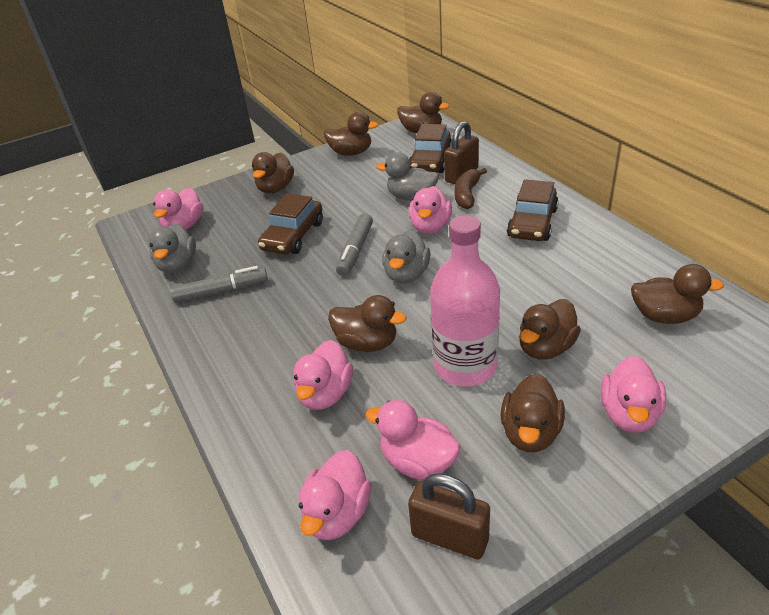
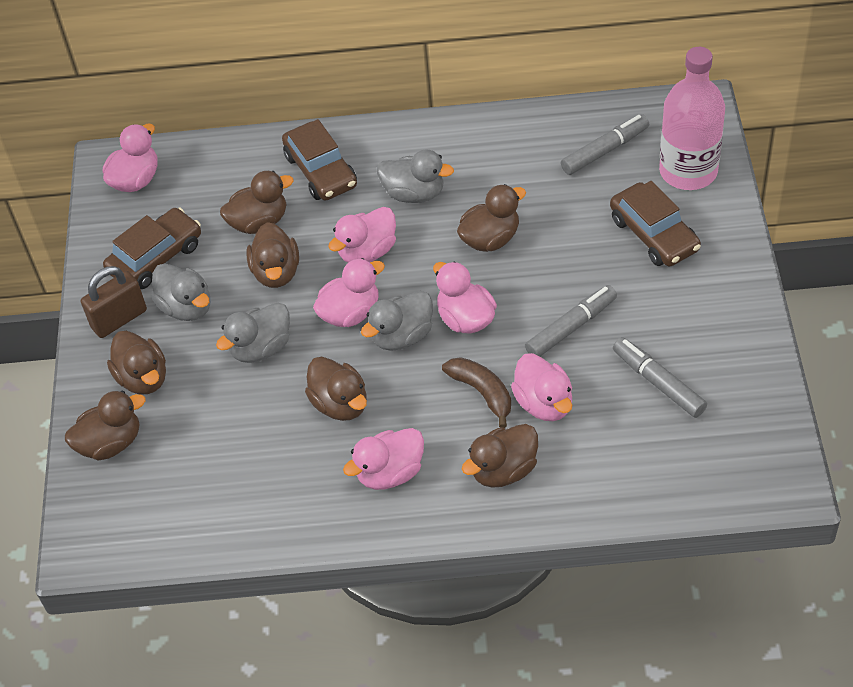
brown padlock: [408,473,490,559] [444,121,479,184] = 2 -> [81,266,147,338] = 1
grey duck: [148,224,196,273] [376,152,439,201] [382,230,431,284] = 3 -> [151,263,210,321] [216,302,290,363] [361,291,433,351] [377,150,454,203] = 4
grey marker: [170,266,268,303] [336,213,373,276] = 2 -> [525,285,617,357] [561,114,649,175] [613,337,707,418] = 3

